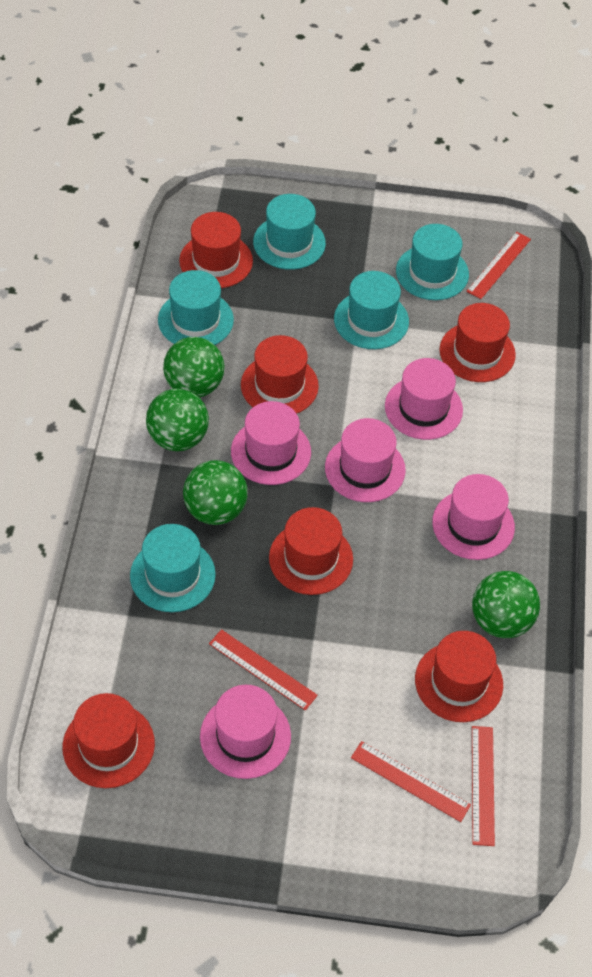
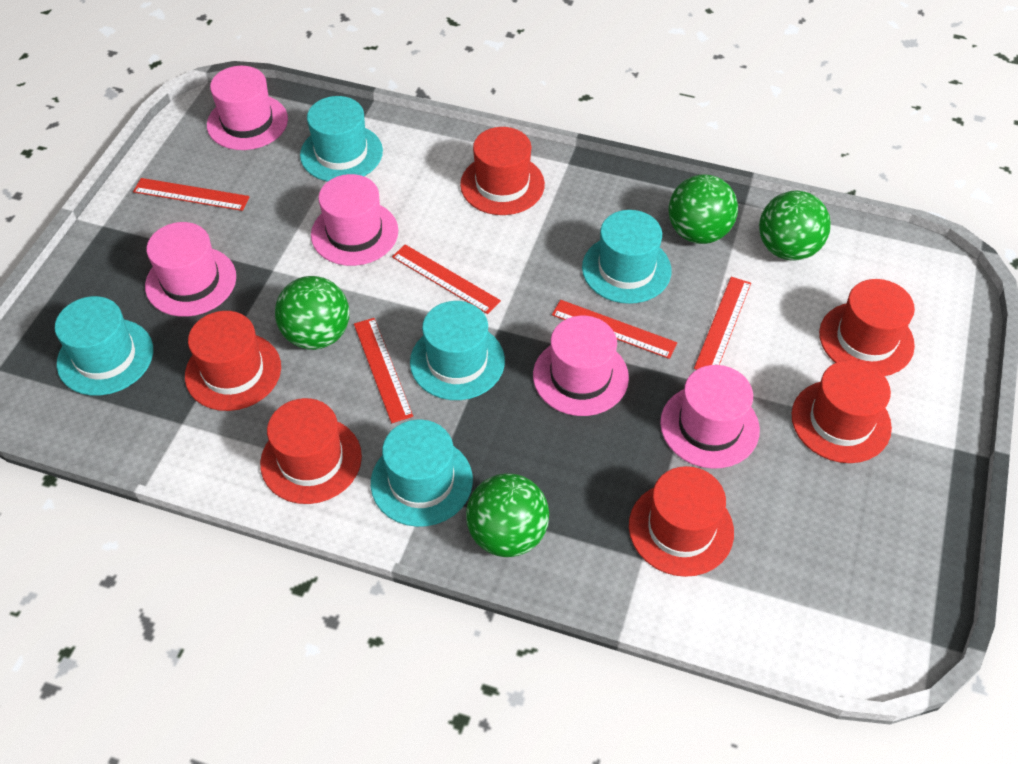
red ruler: [209,629,318,711] [351,741,471,822] [466,232,531,299] [472,726,495,846] = 4 -> [133,178,249,211] [354,318,413,423] [392,244,501,314] [552,300,677,359] [694,277,751,370] = 5

